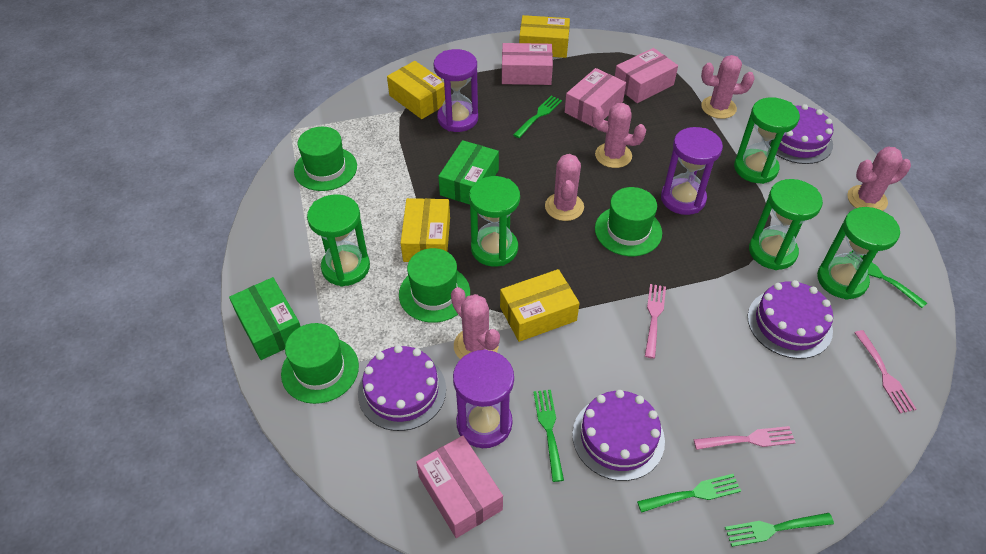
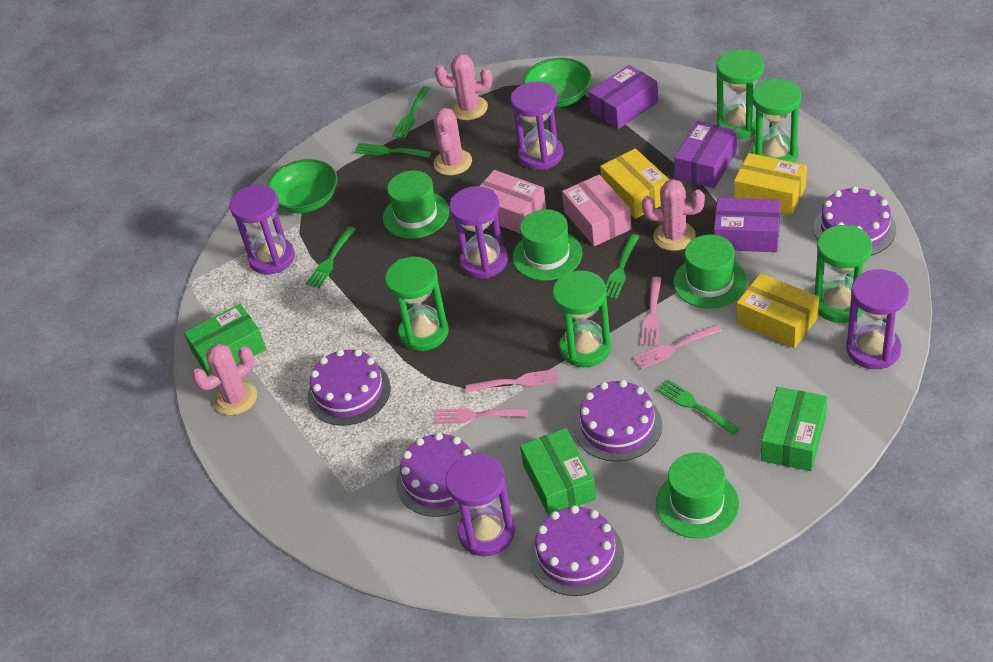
green bowl: none = 0 -> [267,159,338,213] [523,58,592,108] = 2
green box: [229,277,301,360] [438,140,499,205] = 2 -> [184,304,266,375] [520,428,596,516] [761,387,828,471] = 3
pink box: [416,435,503,538] [502,43,553,85] [565,68,626,128] [615,48,678,103] = 4 -> [480,170,546,234] [562,175,632,246] = 2
pink cactus: [451,287,500,359] [545,154,584,221] [592,103,646,168] [701,55,755,119] [847,147,911,211] = 5 -> [192,344,257,415] [433,108,472,175] [435,54,492,120] [642,179,705,251] = 4
pink fork: [645,284,666,359] [693,426,796,450] [854,330,916,413] = 3 -> [434,408,528,424] [466,369,559,393] [633,324,721,369] [641,277,662,346] = 4
purple box: none = 0 -> [589,65,658,129] [674,121,737,188] [714,198,780,252] = 3
purple cake: [358,345,446,431] [572,390,665,481] [748,280,833,359] [769,104,833,164] = 4 -> [307,349,391,426] [396,433,474,517] [530,505,624,596] [574,380,662,462] [814,186,896,255] = 5
purple hourglass: [434,49,478,132] [453,349,514,448] [661,127,723,215] = 3 -> [230,185,295,275] [445,454,515,556] [449,186,508,279] [510,81,564,170] [846,269,909,369] = 5
yellow box: [387,61,445,119] [401,198,450,262] [500,269,580,342] [519,15,570,58] = 4 -> [600,148,669,219] [734,153,807,215] [737,273,819,348] = 3

